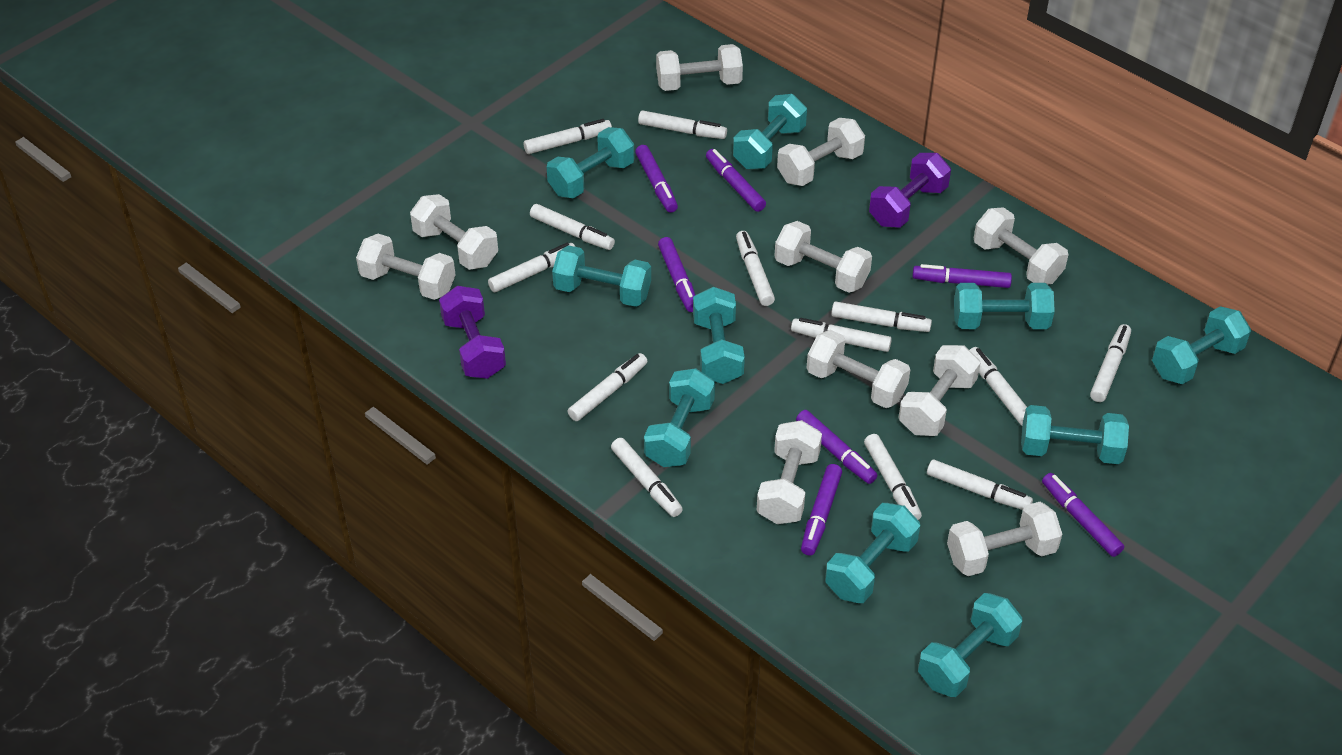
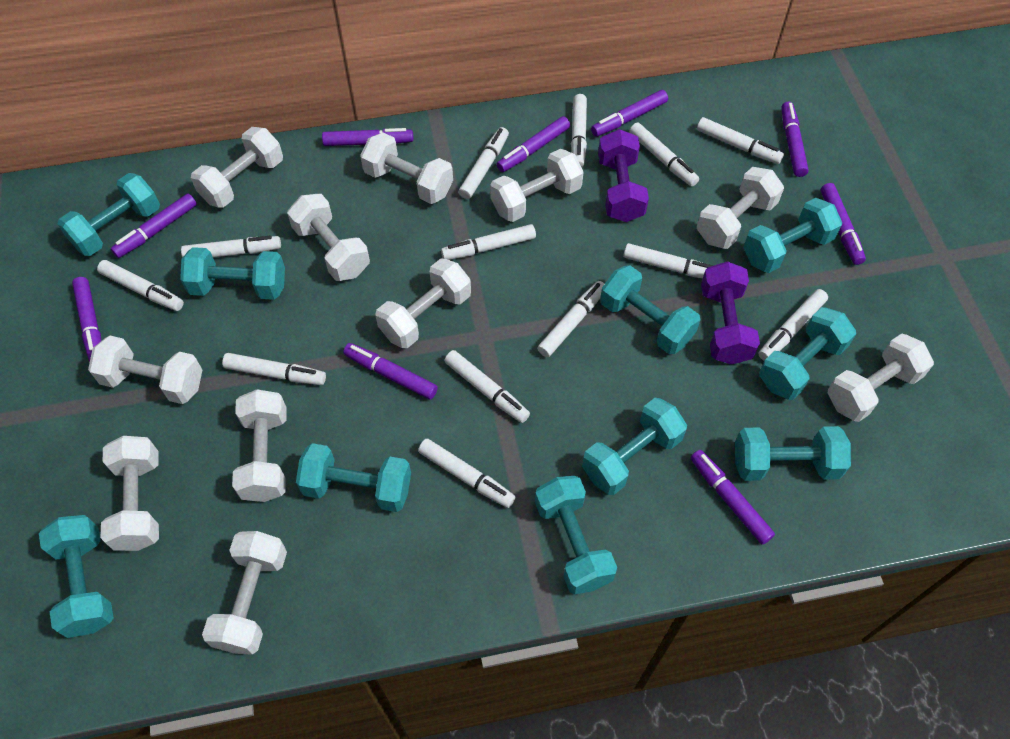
purple marker: [635,145,678,213] [658,237,695,312] [706,149,766,212] [796,410,877,484] [801,464,842,556] [912,264,1012,288] [1042,473,1124,557] = 7 -> [72,277,101,362] [111,194,197,258] [322,128,413,146] [343,343,438,399] [497,116,570,172] [591,90,668,137] [690,450,775,545] [781,101,809,177] [821,183,866,265] = 9
white dumbbell: [356,234,456,300] [410,194,498,270] [656,44,743,91] [757,420,822,524] [774,221,872,293] [777,118,865,186] [807,330,910,408] [899,345,981,436] [947,502,1062,576] [974,207,1068,285] = 10 -> [88,336,202,404] [101,436,159,551] [191,127,283,208] [202,531,287,655] [232,389,287,502] [287,194,370,281] [360,133,453,204] [375,259,471,348] [490,149,584,222] [697,167,784,249] [828,333,934,422] = 11

